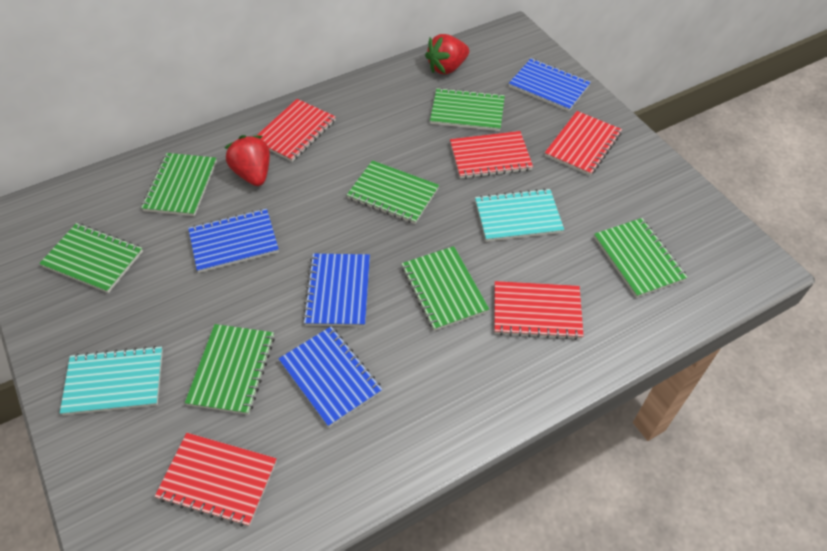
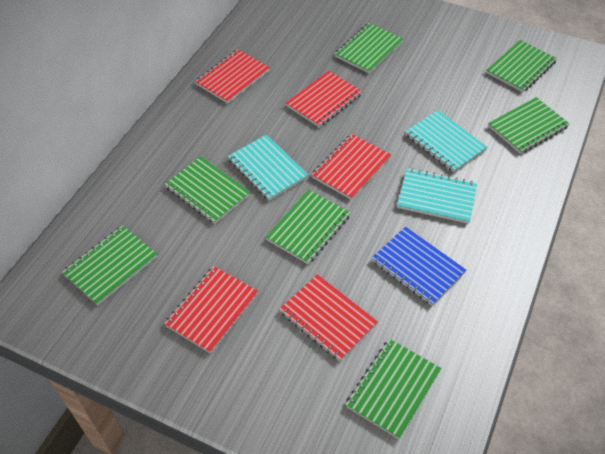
blue notebook: [188,209,279,273] [278,326,382,427] [303,254,370,327] [509,58,591,111] = 4 -> [372,227,466,306] = 1
red strawberry: [224,135,270,186] [425,34,469,75] = 2 -> none = 0
turquoise notebook: [60,345,163,415] [475,188,564,242] = 2 -> [228,135,308,201] [397,168,477,224] [405,110,488,172] = 3

